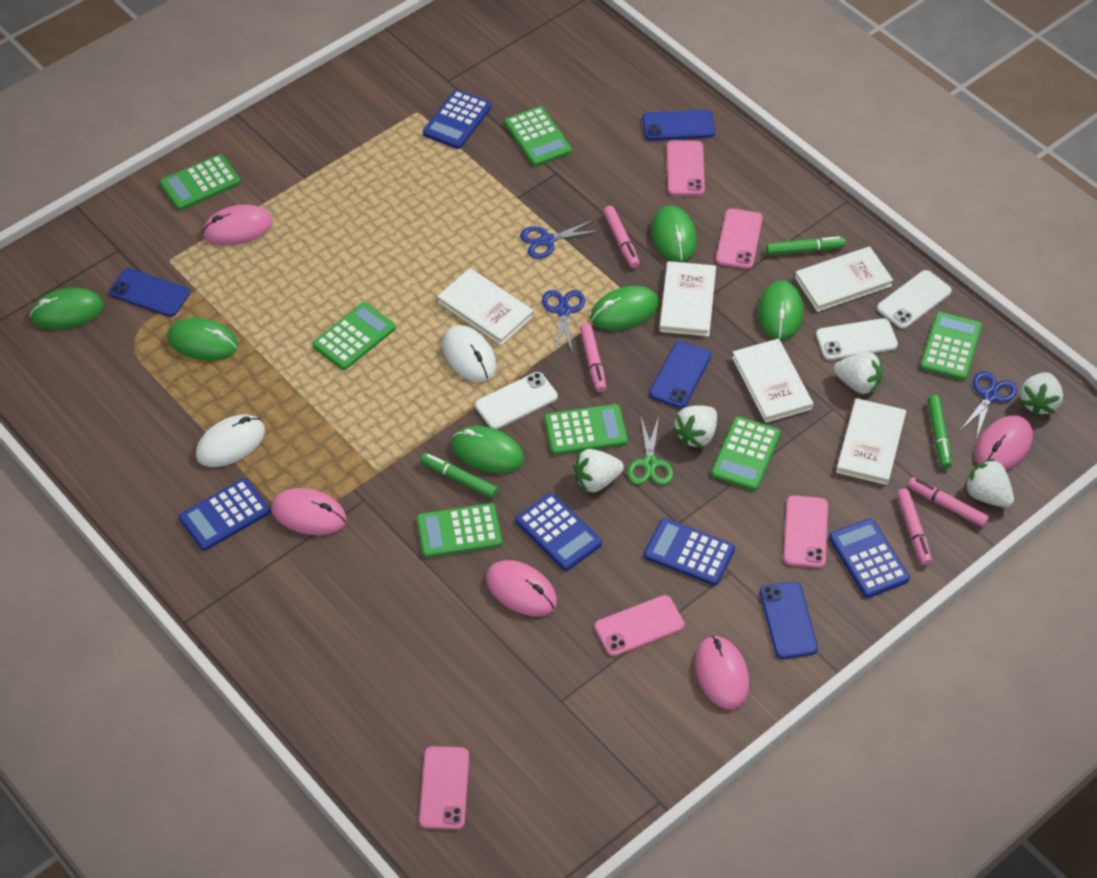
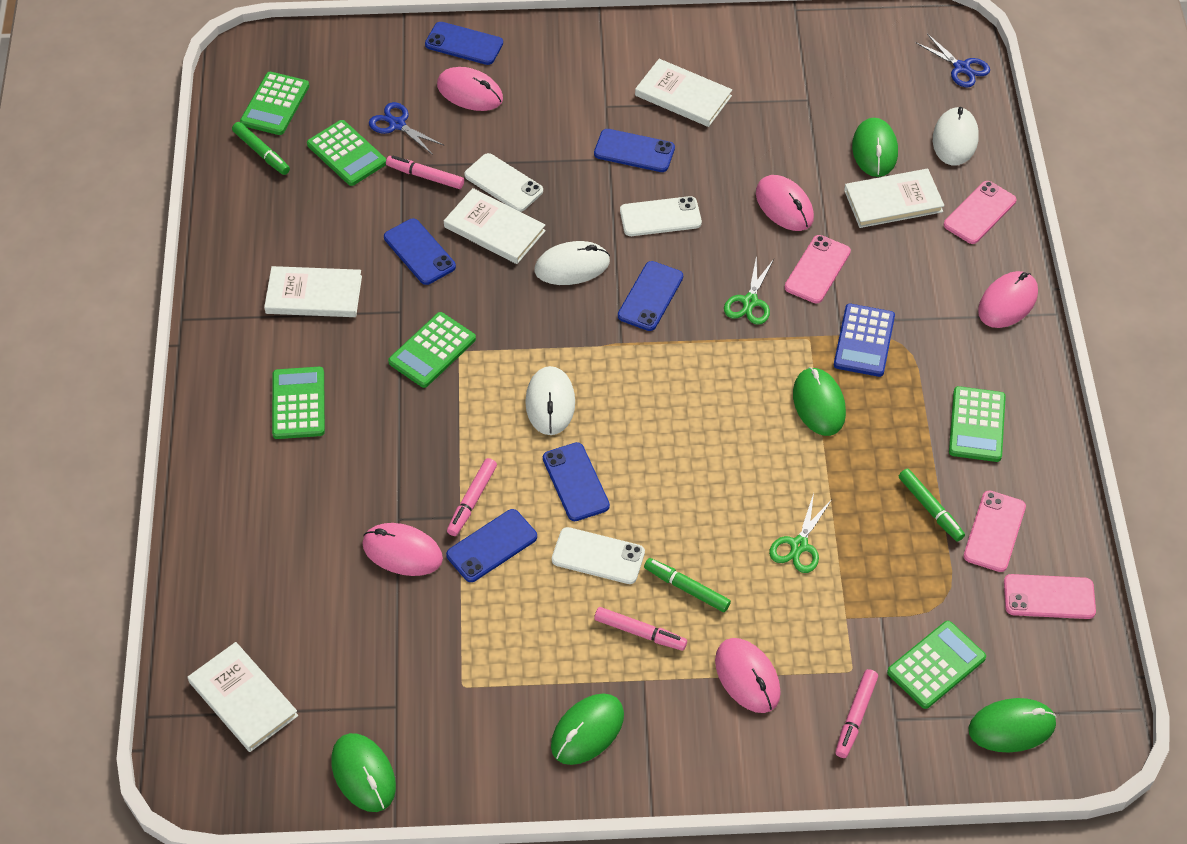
blue calculator: [179,478,270,551] [423,90,492,149] [515,493,602,571] [644,518,735,586] [829,518,910,598] = 5 -> [834,304,895,377] = 1
blue phone: [109,268,190,317] [642,110,715,141] [649,341,711,408] [760,581,818,659] = 4 -> [384,218,456,285] [425,22,503,65] [446,509,537,582] [543,442,610,521] [594,129,675,172] [618,261,683,331] = 6
blue scissors: [520,219,601,259] [542,290,585,353] [960,371,1017,439] = 3 -> [369,102,445,155] [916,34,990,88] = 2
green calculator: [160,154,241,211] [313,302,396,370] [417,503,502,558] [504,106,572,166] [544,404,628,455] [711,416,780,491] [920,312,982,380] = 7 -> [240,72,309,135] [272,367,325,439] [307,120,386,186] [388,312,476,388] [887,621,986,709] [949,386,1006,462] = 6
green mouse: [29,288,104,330] [167,318,238,361] [452,426,524,473] [590,286,659,330] [651,205,697,262] [758,280,803,340] = 6 -> [331,733,396,812] [551,694,624,765] [793,367,846,436] [852,118,898,177] [968,698,1056,753] = 5
green scissors: [627,416,673,485] = 1 -> [724,255,774,325] [769,493,832,573] = 2
pink phone: [419,746,469,830] [594,595,685,656] [667,141,705,196] [716,209,763,269] [783,495,828,568] = 5 -> [785,235,851,303] [944,181,1016,244] [964,491,1026,572] [1004,574,1096,619] = 4
white mouse: [196,415,265,467] [442,325,496,382] = 2 -> [525,366,575,435] [534,241,610,285] [933,107,979,165] = 3
white strawberry: [573,449,624,492] [673,405,717,448] [833,352,883,394] [964,459,1014,507] [1020,372,1063,416] = 5 -> none = 0

